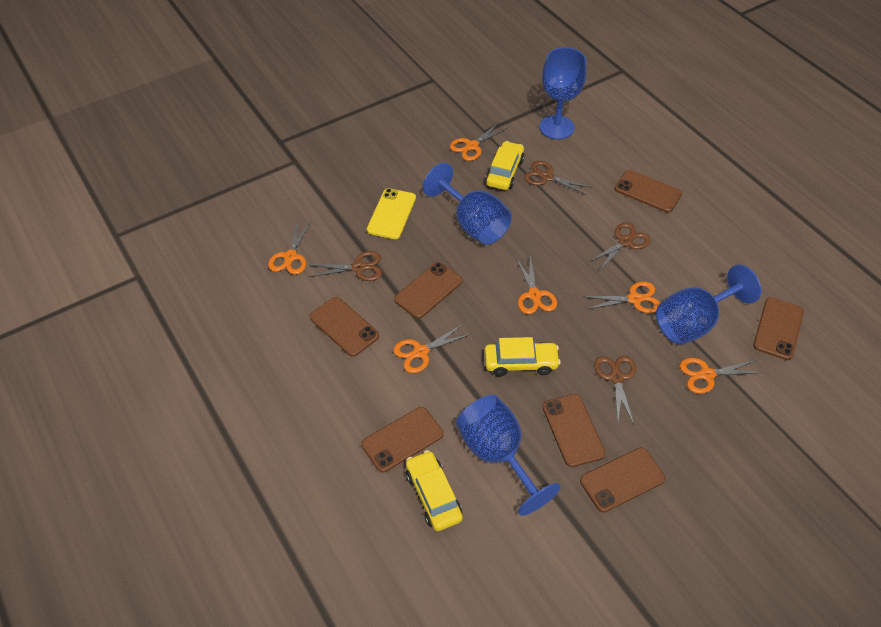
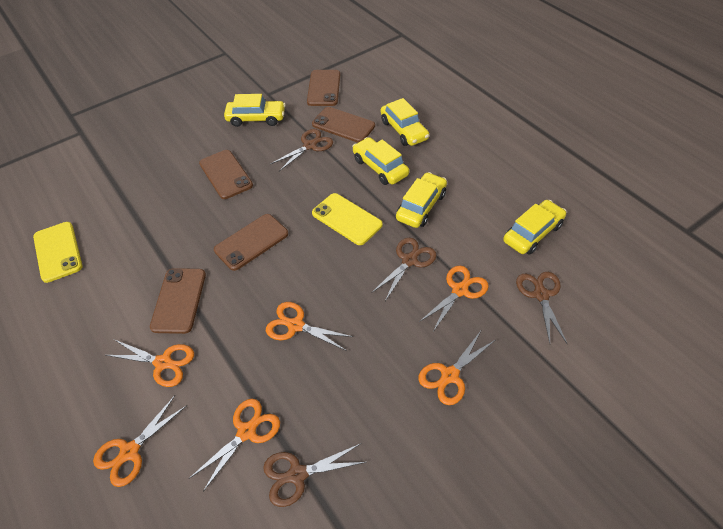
blue goblet: [423,163,512,245] [456,395,561,516] [540,47,587,139] [656,264,761,344] = 4 -> none = 0
brown phone: [310,297,379,357] [361,407,443,473] [394,262,462,319] [542,394,606,467] [580,447,665,513] [614,170,682,213] [753,297,804,360] = 7 -> [150,268,206,334] [199,150,253,199] [214,214,288,271] [307,70,340,106] [312,107,375,143] = 5
yellow car: [406,450,463,531] [484,337,561,376] [486,141,524,190] = 3 -> [224,94,285,127] [352,137,409,185] [381,98,429,146] [396,172,447,228] [503,200,566,255] = 5
yellow phone: [367,188,416,239] = 1 -> [33,222,83,283] [312,193,383,245] = 2

